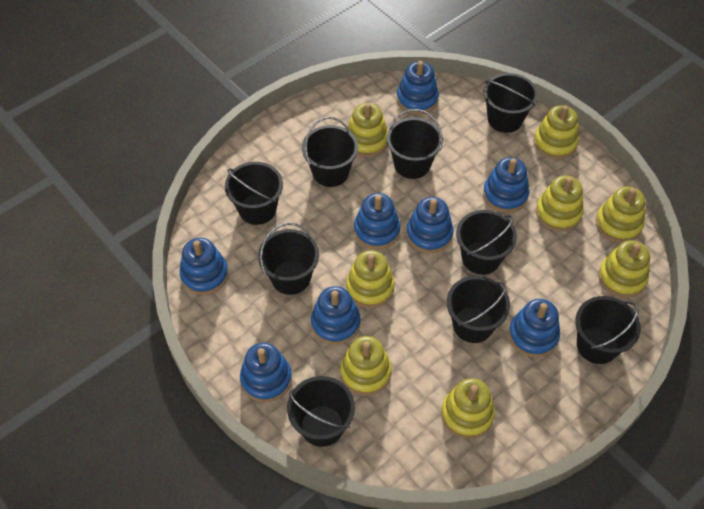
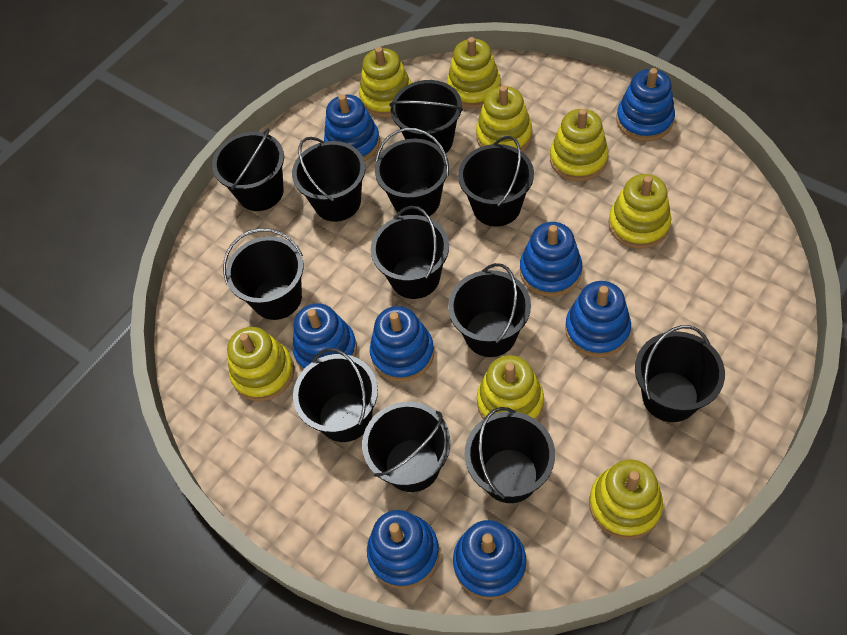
black bucket: [225,162,283,225] [258,223,319,295] [287,376,355,447] [302,117,358,187] [387,109,443,179] [447,276,510,343] [456,210,517,275] [484,73,538,133] [575,296,641,364] = 9 -> [212,128,284,211] [223,228,304,320] [292,137,365,222] [293,348,378,442] [362,402,451,492] [371,206,449,299] [375,128,449,216] [389,80,463,153] [448,263,531,357] [458,136,534,227] [464,407,555,503] [635,325,725,422] = 12

